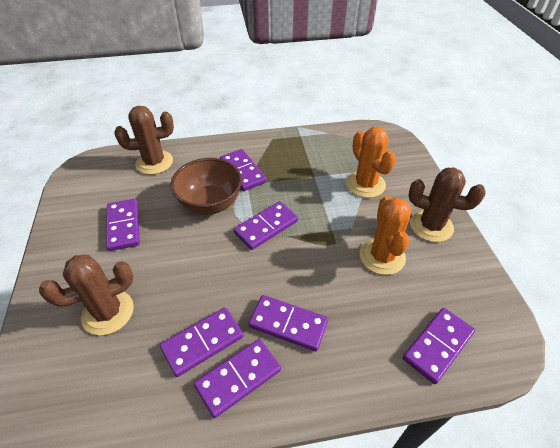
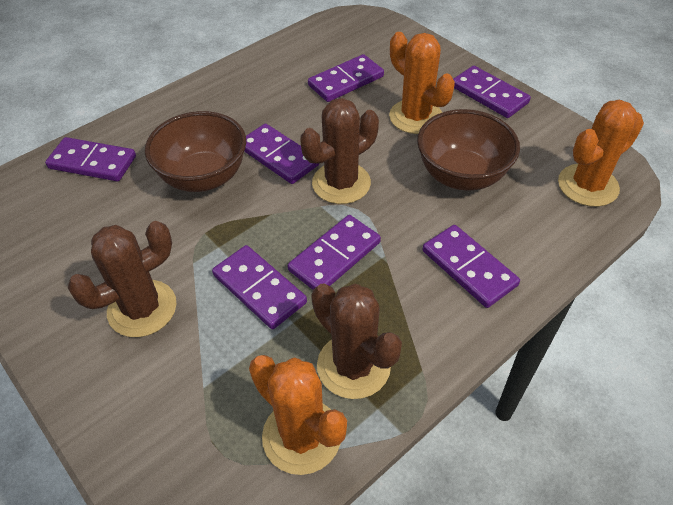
brown bowl: [170,158,242,215] = 1 -> [145,111,246,192] [417,109,520,191] = 2
orange cactus: [346,127,396,198] [360,196,412,275] = 2 -> [249,355,347,475] [389,32,455,134] [558,100,644,207] = 3

